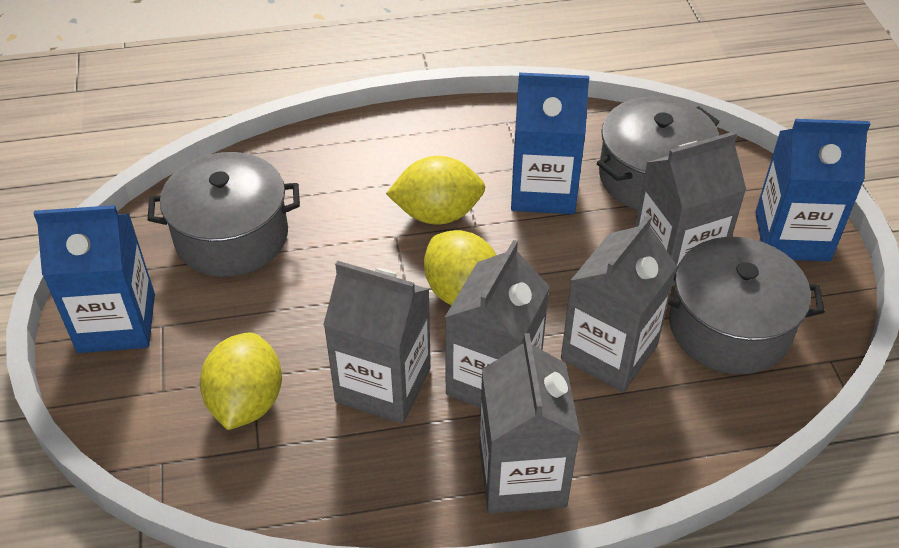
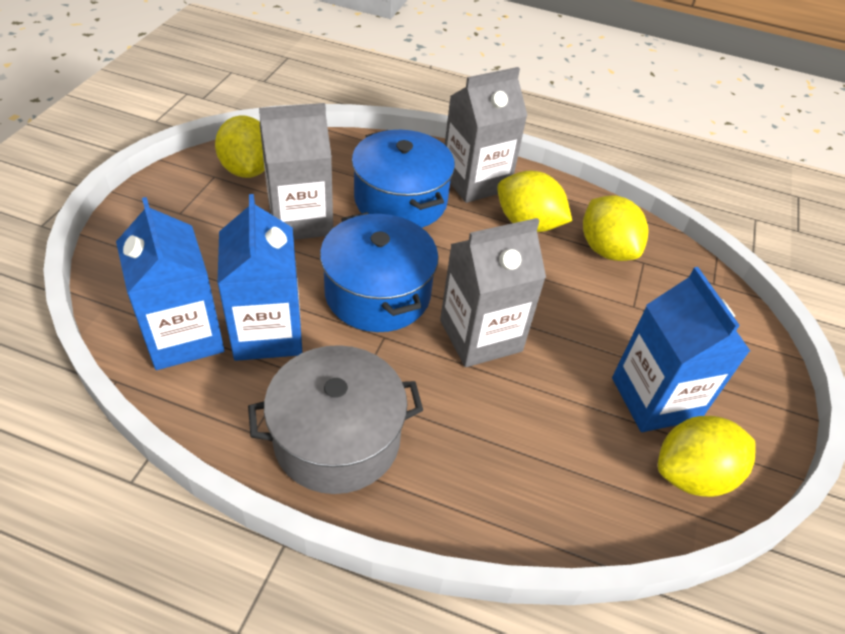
blue pot: none = 0 -> [320,212,439,332] [352,130,455,228] = 2
grey carton: [323,261,431,424] [445,240,550,408] [479,333,580,513] [561,215,677,392] [635,131,746,286] = 5 -> [259,103,333,240] [440,218,546,367] [445,67,528,203] = 3
grey pot: [148,152,300,277] [597,96,719,210] [668,237,825,374] = 3 -> [248,345,423,494] = 1
yellow lemon: [200,333,282,430] [386,156,485,225] [424,230,496,306] = 3 -> [215,116,265,178] [497,171,572,232] [583,195,649,261] [658,416,756,497] = 4

